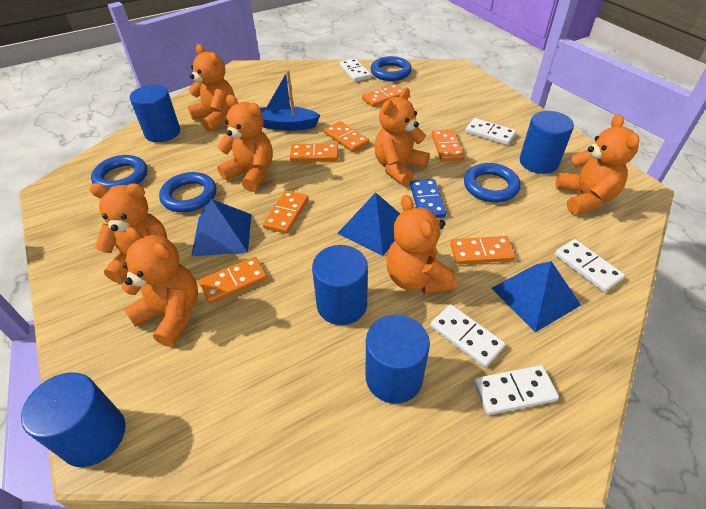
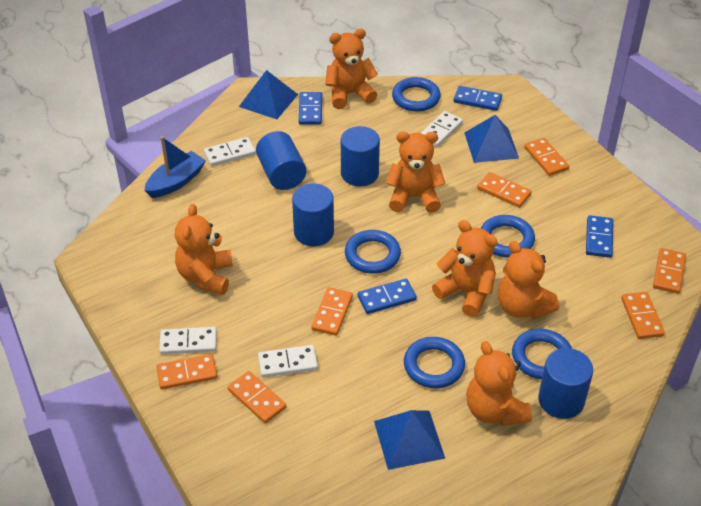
blue cylinder: [21,372,125,467] [130,85,180,143] [312,245,368,325] [366,315,430,404] [520,111,574,174] = 5 -> [256,131,306,190] [292,183,334,246] [341,126,380,186] [538,348,593,419] = 4
blue domino: [410,179,446,218] = 1 -> [299,92,322,125] [358,279,417,314] [454,86,502,111] [586,215,613,258] = 4
blue ring: [91,155,147,189] [159,172,216,212] [371,56,412,81] [464,163,521,202] = 4 -> [345,230,401,274] [392,77,441,112] [404,337,465,388] [481,215,535,258] [512,329,572,379] = 5
orange teddy bear: [90,183,168,283] [121,227,198,347] [188,44,235,132] [217,95,273,192] [374,87,430,186] [386,195,457,294] [555,114,639,214] = 7 -> [175,204,233,295] [325,29,378,109] [386,131,446,213] [432,220,498,317] [466,341,532,426] [498,241,559,319] = 6
white domino: [340,58,371,82] [430,304,506,368] [465,118,516,145] [474,365,559,415] [555,239,625,292] = 5 -> [159,327,217,354] [204,137,256,166] [258,345,318,377] [421,111,463,147] = 4

